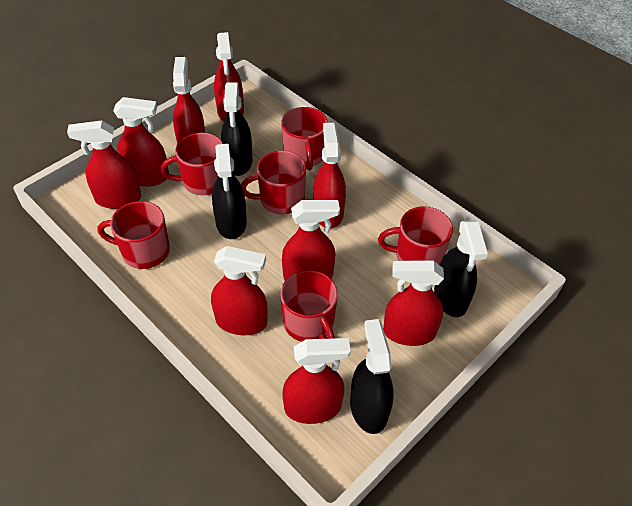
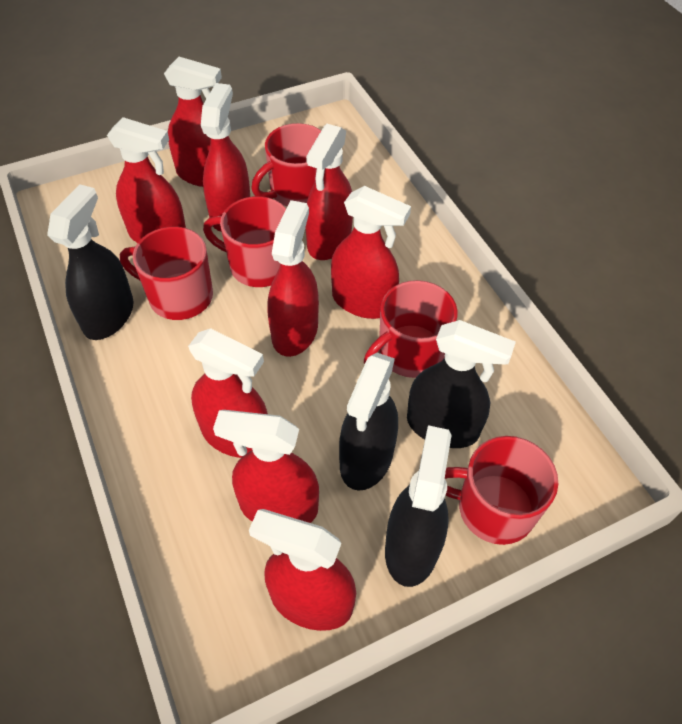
red mug: [98,201,170,269] [160,133,223,195] [241,151,306,215] [280,270,338,342] [282,107,328,171] [378,206,453,265] = 6 -> [120,226,213,320] [203,196,286,287] [251,123,321,207] [364,280,458,378] [445,436,558,545] = 5

